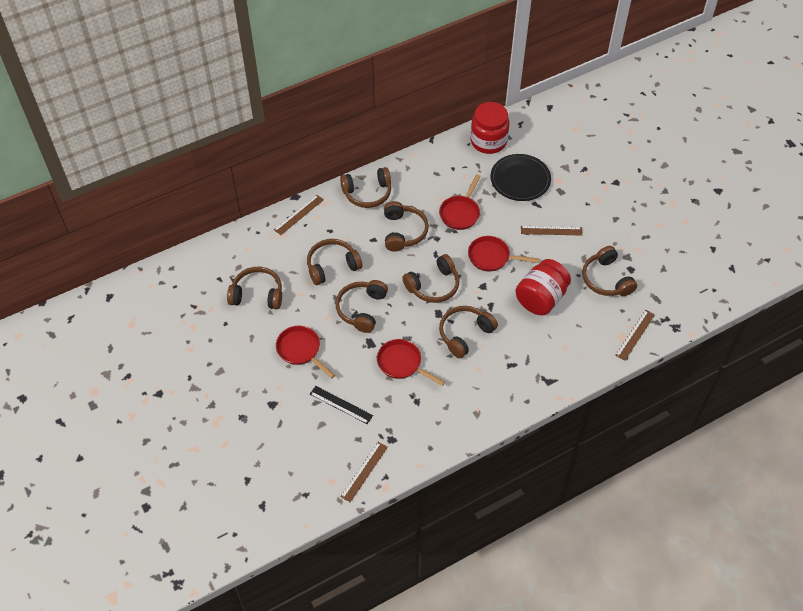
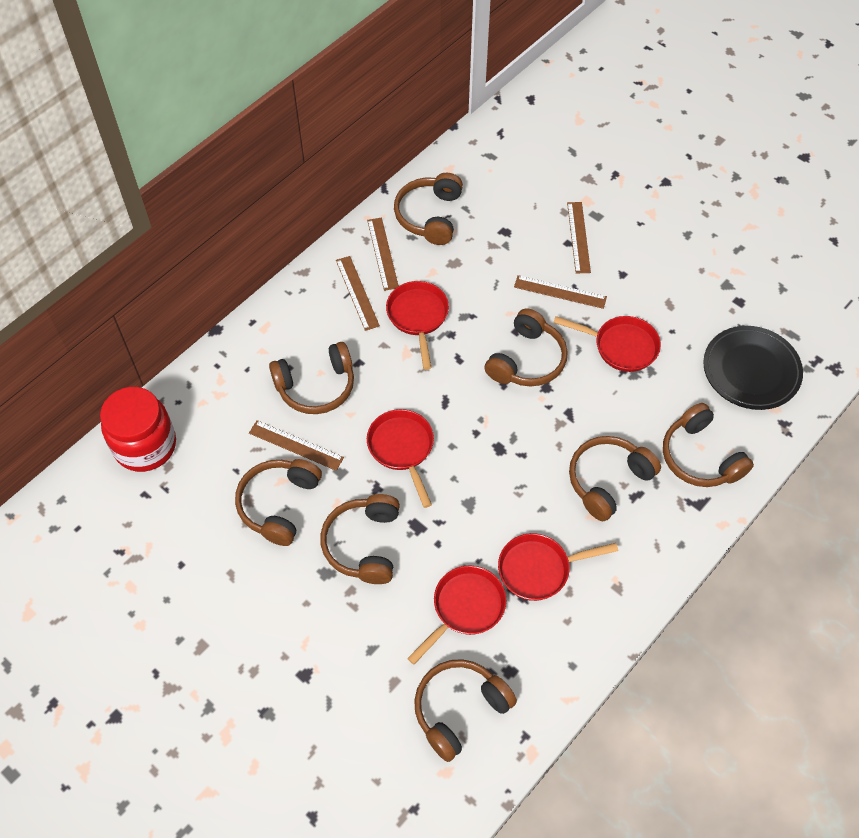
black ruler: [310,386,373,424] = 1 -> none = 0
brown ruler: [274,195,323,235] [340,442,388,502] [521,226,582,236] [615,310,655,361] = 4 -> [249,420,344,471] [336,256,380,331] [367,218,399,291] [514,275,607,309] [567,202,591,273] = 5
red jar: [470,102,509,154] [515,259,571,315] = 2 -> [100,387,176,472] = 1
red pan: [276,326,335,379] [377,339,445,386] [439,174,481,230] [468,236,539,271] = 4 -> [367,409,434,508] [386,281,449,370] [407,566,506,664] [498,533,618,601] [553,316,661,372] = 5

